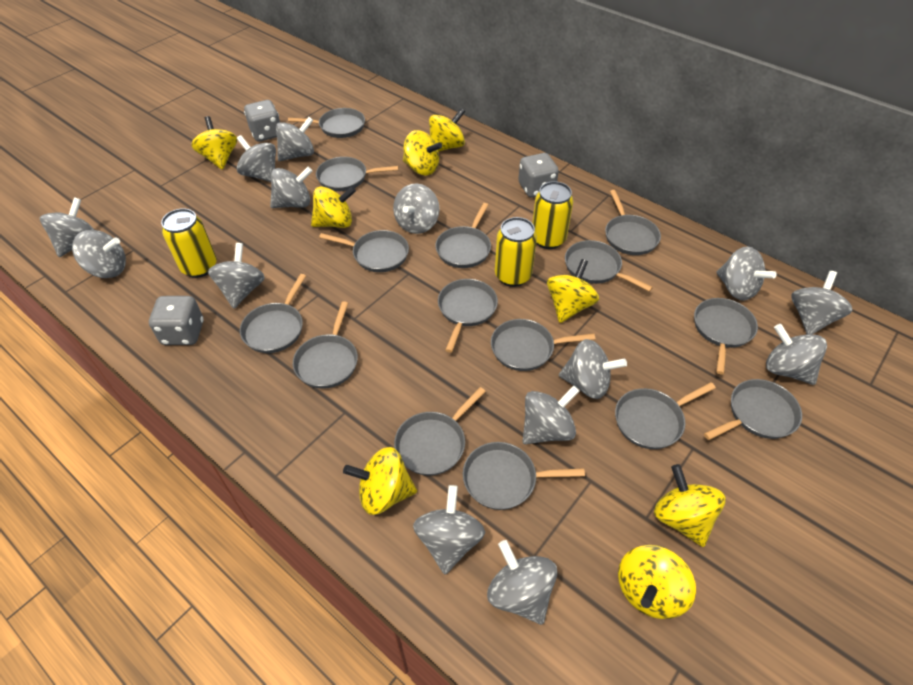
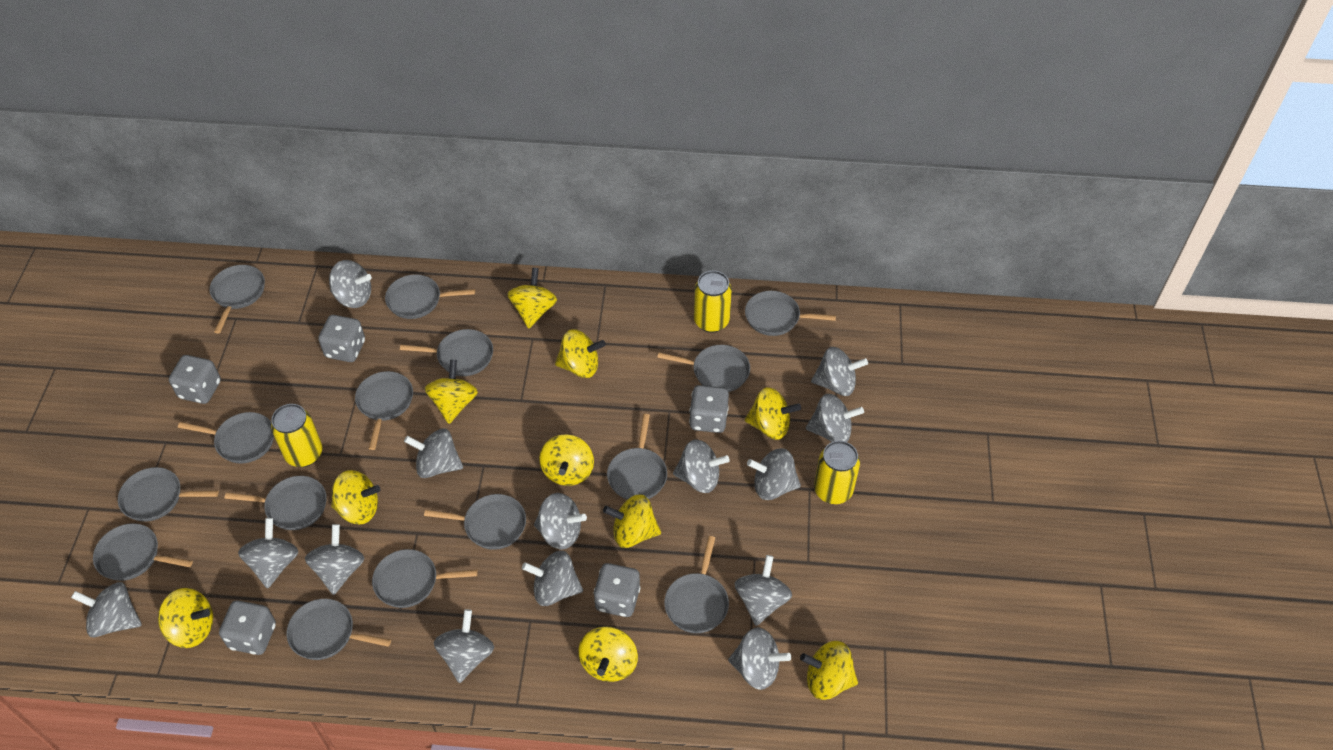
grey dice: [149,296,203,345] [244,100,280,142] [518,153,559,197] = 3 -> [169,355,221,404] [219,600,276,655] [318,315,365,362] [594,563,641,617] [689,385,729,433] = 5
yellow spinning top: [191,116,237,170] [311,186,356,228] [343,447,417,515] [403,130,442,175] [429,108,465,152] [547,259,599,323] [618,545,696,619] [654,464,726,547] = 8 -> [158,588,213,648] [331,470,381,525] [425,359,478,424] [507,268,557,328] [539,434,594,486] [555,329,606,378] [578,626,638,682] [603,494,661,548] [745,387,801,440] [800,641,858,700] = 10

